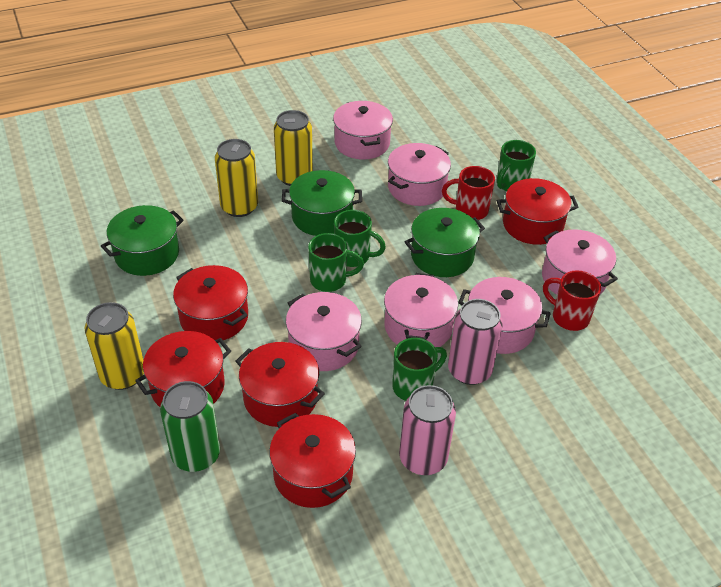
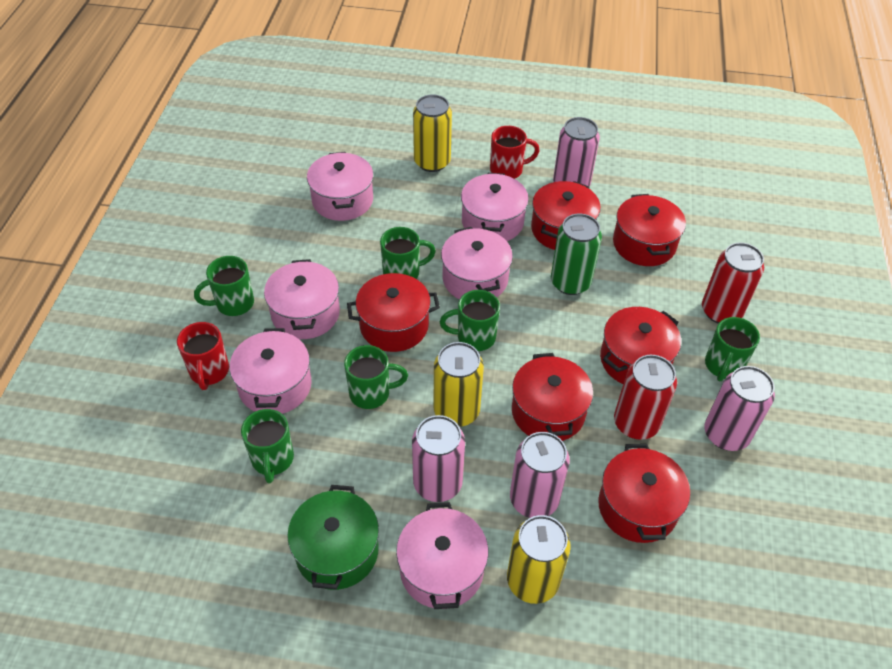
green mug: [308,233,364,292] [334,210,386,267] [392,338,447,401] [497,140,536,191] = 4 -> [194,256,254,316] [241,409,294,484] [344,345,408,409] [380,227,436,279] [440,290,500,351] [705,317,760,381] = 6
green pot: [101,205,184,276] [282,170,362,236] [405,208,485,277] = 3 -> [287,485,379,590] = 1
pink can: [399,385,456,475] [448,299,503,385] = 2 -> [412,415,465,502] [510,432,570,518] [553,117,600,187] [705,366,775,451] = 4
red can: none = 0 -> [614,355,677,440] [702,242,764,324] = 2
red pot: [135,331,231,407] [173,265,248,340] [236,342,325,427] [269,413,356,508] [497,178,579,245] = 5 -> [347,273,440,352] [512,353,593,441] [531,181,601,250] [598,444,690,543] [600,307,681,384] [613,194,686,266] = 6

